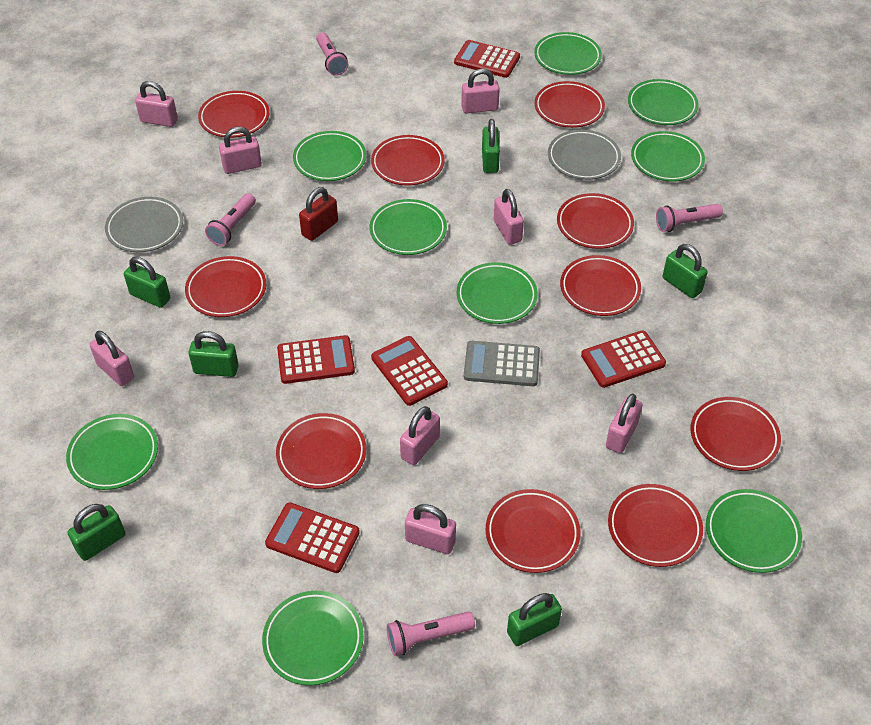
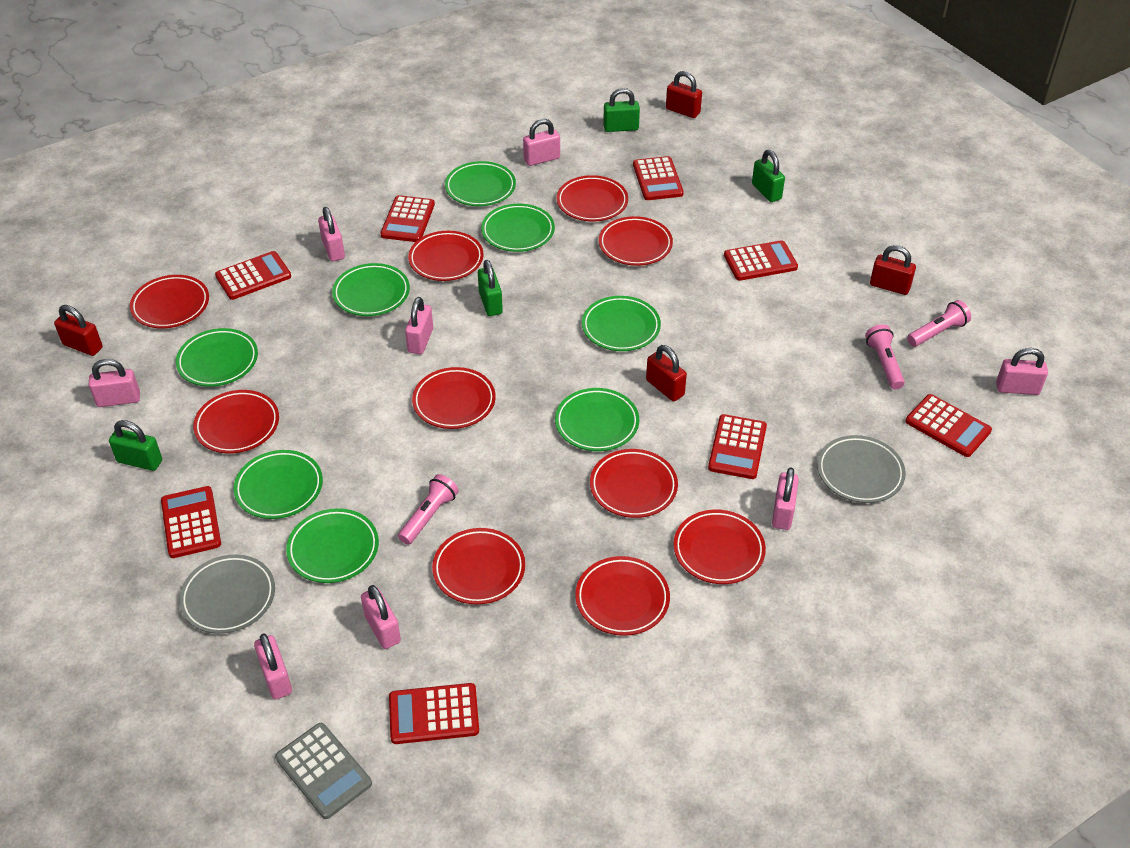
green padlock: [67,504,126,561] [124,257,170,308] [188,331,239,377] [482,119,500,173] [507,593,562,646] [663,244,708,298] = 6 -> [109,420,162,471] [478,260,503,316] [603,88,640,132] [752,150,785,202] = 4
green plate: [66,414,158,490] [262,591,364,686] [293,131,366,181] [370,199,447,255] [457,262,538,324] [534,32,602,75] [628,79,699,125] [631,131,705,181] [706,489,802,573] = 9 -> [176,328,258,387] [233,450,323,519] [286,508,379,583] [332,263,410,316] [445,161,516,206] [481,204,555,252] [555,388,639,451] [582,296,661,351] = 8
pink flashlight: [205,193,256,246] [316,32,348,76] [387,612,475,656] [656,204,723,232] = 4 -> [398,474,459,545] [865,324,905,389] [907,300,971,347] = 3
red calculator: [265,502,360,573] [277,335,355,384] [371,336,448,406] [454,40,520,78] [581,330,666,388] = 5 -> [161,486,221,558] [215,251,291,300] [380,195,435,242] [389,683,479,744] [633,156,684,200] [708,414,767,479] [724,240,798,281] [906,394,992,457] = 8
red padlock: [299,187,338,241] = 1 -> [54,305,103,356] [646,345,687,401] [666,71,702,118] [870,245,916,295] = 4

